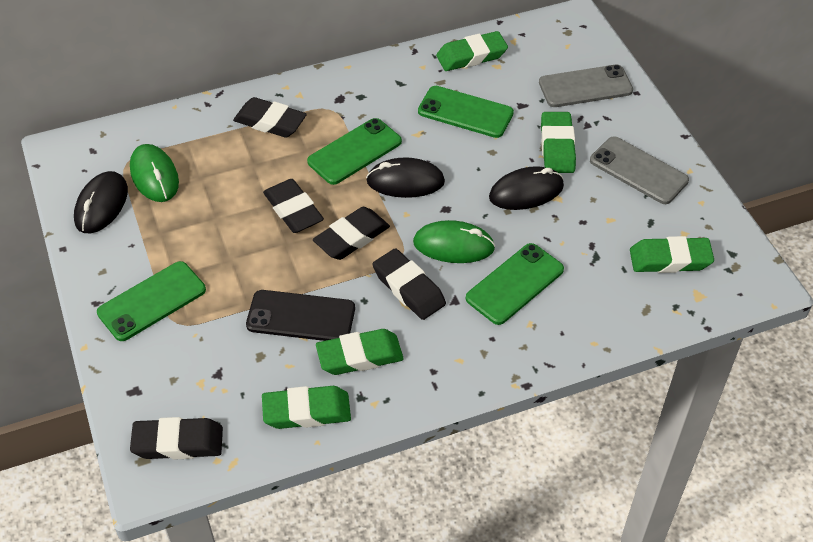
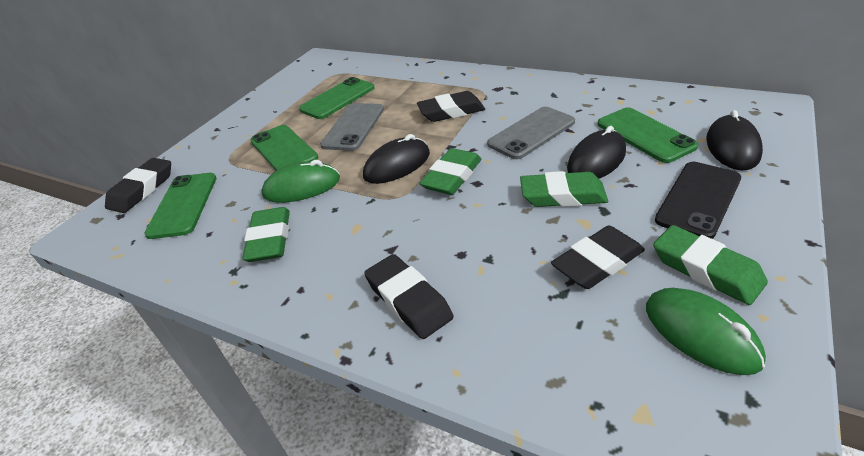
black eraser: [130,417,223,460] [233,97,307,138] [263,179,324,233] [313,207,390,260] [372,248,446,320] = 5 -> [105,158,171,213] [364,254,454,339] [417,91,485,122] [551,225,645,289] = 4
green eraser: [262,386,351,429] [316,329,404,375] [436,31,508,71] [541,112,576,173] [630,236,714,273] = 5 -> [242,207,290,262] [419,148,481,195] [520,171,608,207] [653,225,768,305] = 4

